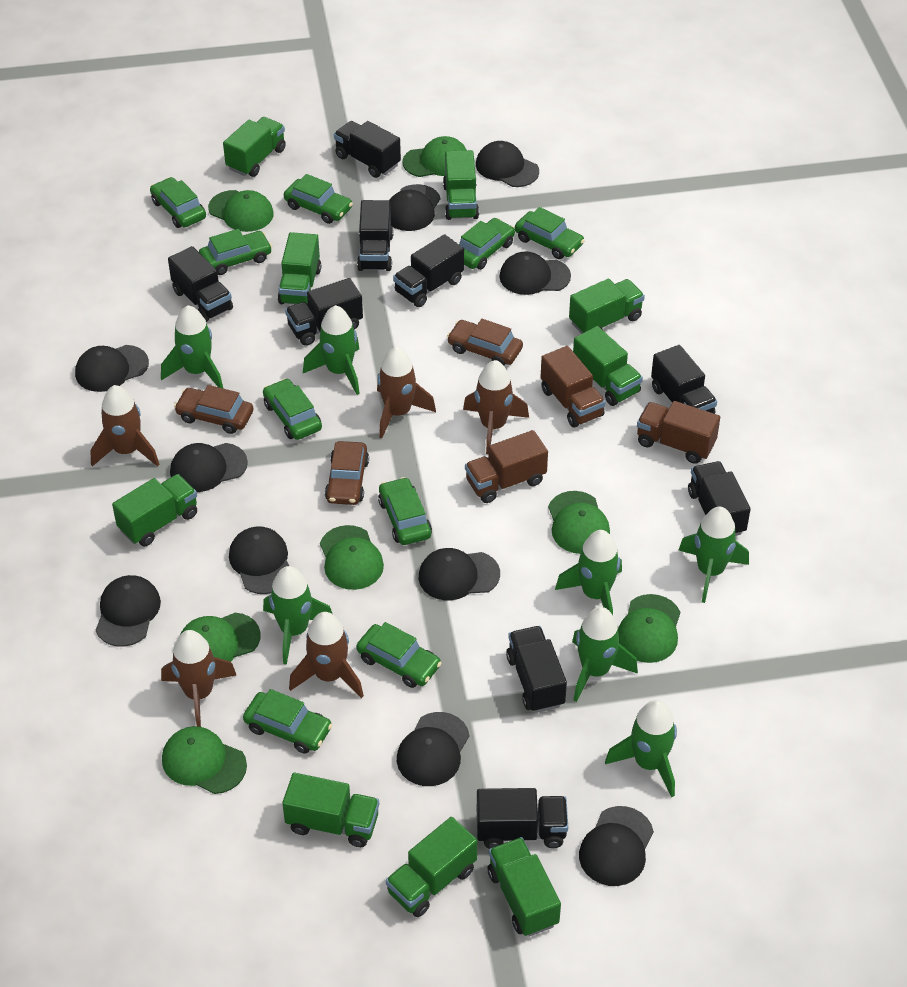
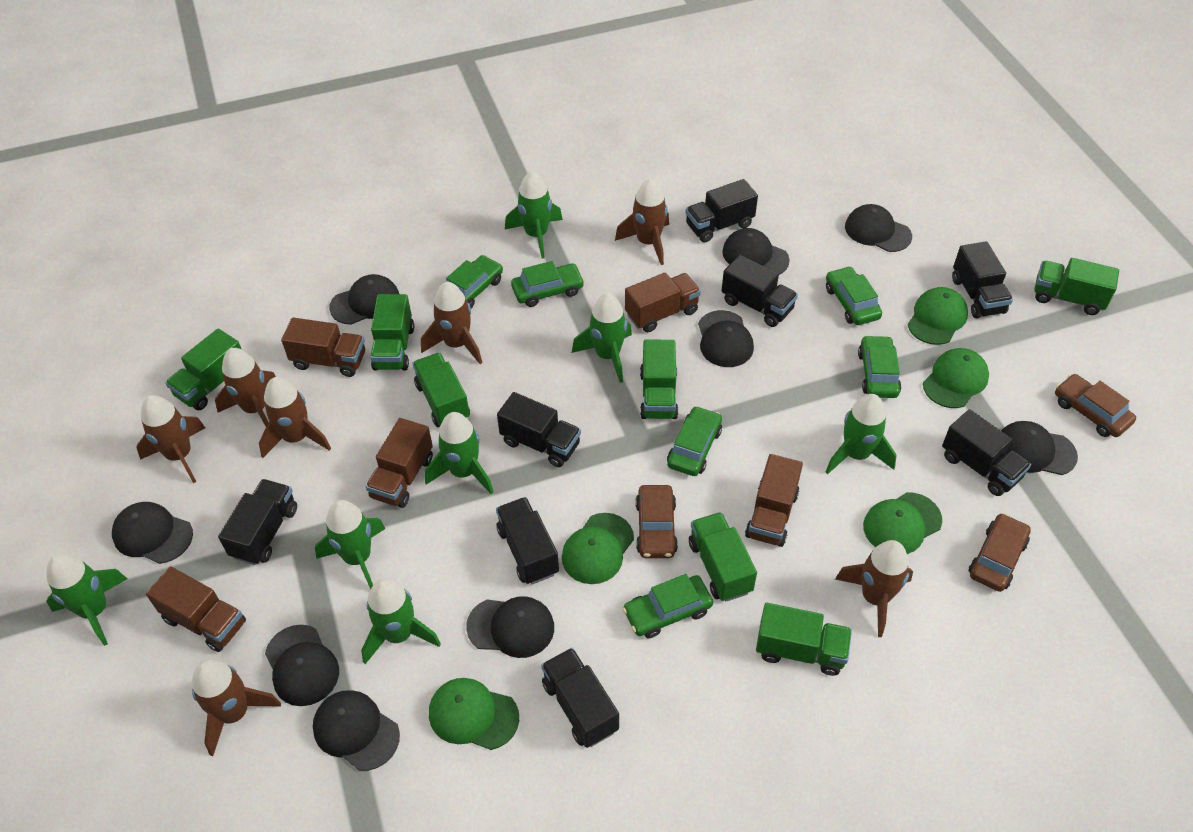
black cap: [75,345,149,392] [96,575,161,647] [170,443,248,492] [229,526,289,594] [389,184,441,231] [397,712,469,786] [419,548,500,600] [476,141,539,187] [500,251,571,295] [579,806,654,886] = 10 -> [112,502,193,564] [265,625,339,706] [313,690,400,771] [329,274,399,325] [466,596,554,658] [698,310,754,367] [722,228,790,275] [845,204,912,252] [1001,421,1078,475] = 9
black truck: [168,246,233,322] [285,278,363,346] [334,121,401,178] [357,200,393,271] [393,234,464,307] [477,788,568,849] [506,626,567,713] [651,345,717,414] [688,461,751,536] = 9 -> [218,479,297,565] [496,497,559,585] [497,392,581,467] [541,648,619,748] [685,179,758,243] [721,255,798,327] [942,409,1031,496] [952,241,1013,318] = 8
brown rocket: [90,385,159,466] [161,630,236,727] [289,612,364,698] [377,347,436,438] [463,360,529,454] = 5 -> [136,395,205,483] [192,660,281,756] [215,348,276,426] [259,377,331,458] [421,281,482,364] [615,178,669,265] [835,540,913,637] = 7
brown truck: [465,430,548,503] [540,346,606,428] [637,401,720,464] = 3 -> [146,566,246,652] [281,318,365,377] [366,418,433,508] [625,272,701,332] [745,454,803,547] = 5
green cap: [162,726,247,794] [180,613,261,661] [208,190,274,232] [320,525,384,590] [402,136,466,177] [548,491,610,554] [618,594,680,663] = 7 -> [429,678,519,750] [562,513,634,584] [863,492,942,554] [908,287,968,345] [923,348,989,408] = 5
green car: [150,177,206,228] [199,229,272,275] [243,689,332,754] [263,378,322,440] [284,174,353,224] [356,622,441,688] [378,477,432,545] [459,218,515,270] [515,207,585,259] = 9 -> [446,255,503,309] [511,261,585,307] [623,574,713,638] [667,406,722,476] [826,266,882,325] [858,335,901,398] = 6
green truck: [112,474,197,546] [223,117,286,177] [278,232,321,305] [282,773,379,847] [386,817,477,917] [443,150,479,220] [487,837,561,936] [569,279,645,334] [573,326,643,406] = 9 -> [165,328,242,410] [370,294,414,371] [413,353,470,427] [640,340,678,419] [689,512,757,602] [756,603,852,676] [1034,258,1119,315] = 7

